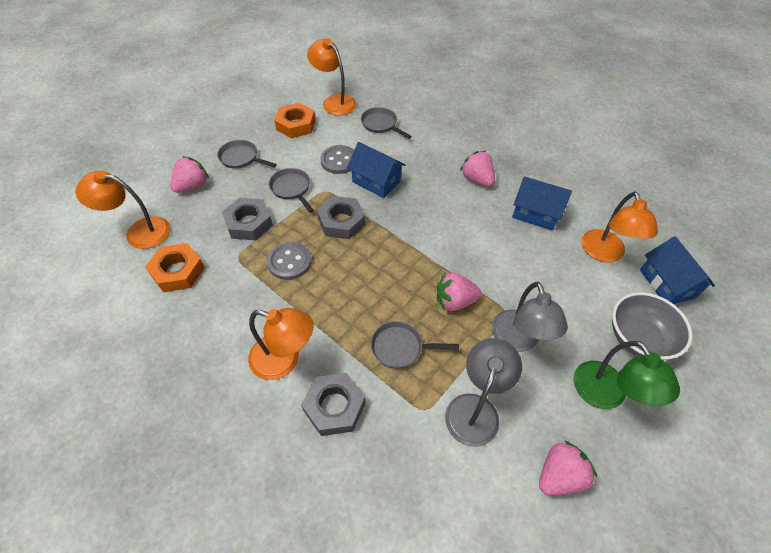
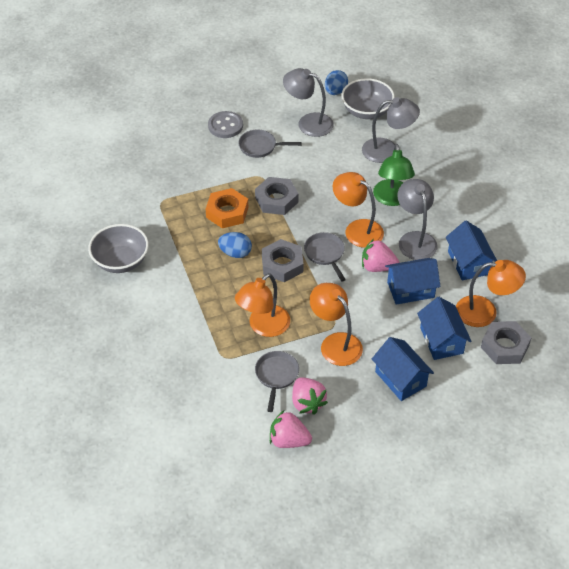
blue egg: none = 0 -> [218,232,252,258] [325,70,348,95] = 2
blue house: [347,142,405,198] [512,176,572,230] [640,236,715,304] = 3 -> [372,337,434,401] [385,258,441,305] [417,297,471,360] [446,220,497,280] = 4
grey bowl: [612,292,692,360] = 1 -> [88,224,149,273] [341,78,395,119] = 2
grey button: [267,242,312,280] [320,145,354,174] = 2 -> [208,111,243,138] = 1
grey lamp: [445,338,522,447] [492,282,568,352] = 2 -> [283,68,334,137] [362,97,420,163] [397,179,438,260] = 3
grey pan: [217,140,277,169] [269,168,314,213] [361,107,412,139] [371,321,459,369] = 4 -> [239,130,302,158] [255,351,299,412] [304,232,346,281] = 3
orange nut: [145,243,205,292] [274,103,315,138] = 2 -> [206,188,248,228] = 1
pink strawberry: [170,156,209,193] [437,272,481,311] [460,151,495,187] [539,441,597,495] = 4 -> [270,410,312,448] [292,377,328,415] [362,239,399,272] = 3

